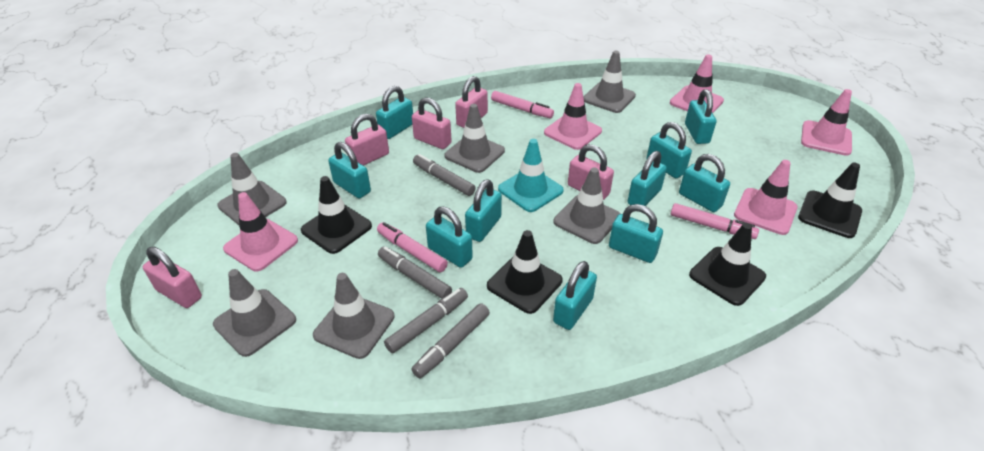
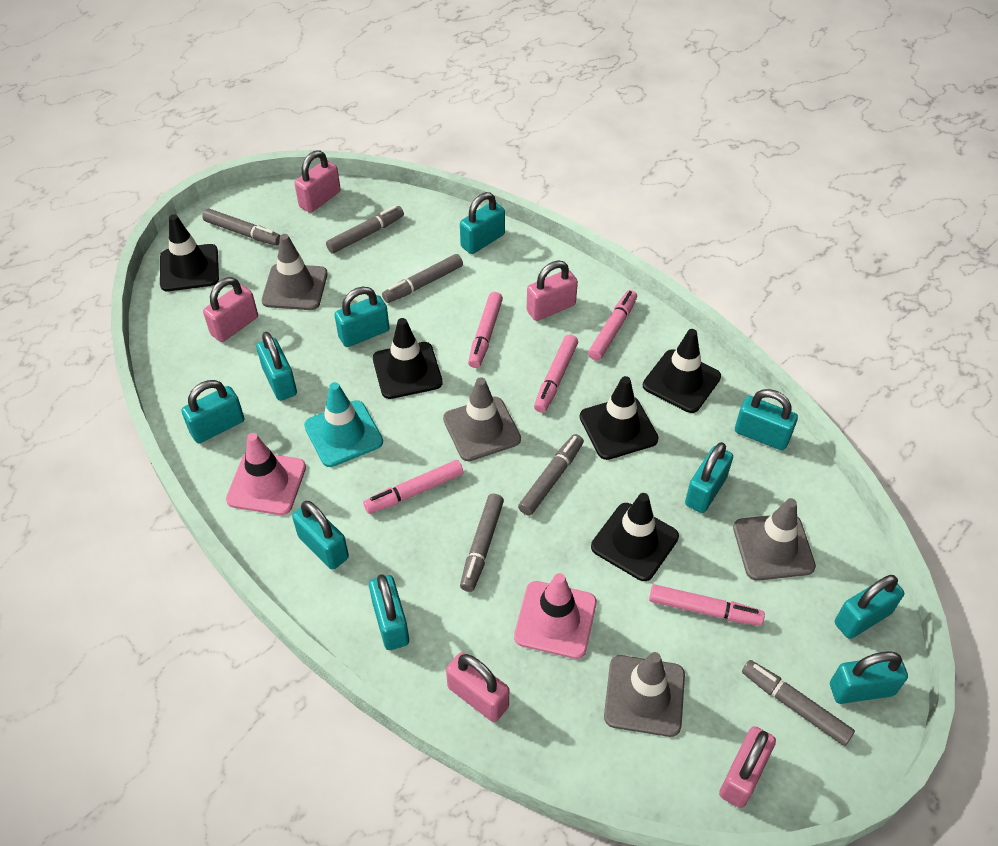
black traffic cone: [301,176,372,254] [487,230,562,314] [689,223,766,306] [798,163,862,238] = 4 -> [160,214,219,291] [373,318,443,399] [580,376,659,460] [591,493,679,581] [643,329,721,413] = 5
grey marker: [378,246,452,299] [384,288,468,353] [411,303,490,378] [413,154,476,196] = 4 -> [202,209,280,246] [326,206,404,253] [382,254,463,303] [460,494,504,592] [518,434,584,516] [742,660,855,746] = 6
grey traffic cone: [213,269,296,357] [217,153,287,225] [313,273,395,359] [445,104,505,173] [553,167,620,244] [583,51,636,113] = 6 -> [262,234,328,310] [443,377,521,461] [604,652,685,737] [733,498,816,581] = 4
pink marker: [377,222,448,272] [491,91,554,118] [671,203,759,239] = 3 -> [363,460,464,514] [468,292,503,368] [534,334,578,413] [588,290,637,361] [649,584,765,626] = 5
pink traffic cone: [223,192,298,271] [544,83,602,150] [670,54,724,113] [734,160,798,235] [801,89,852,156] = 5 -> [226,433,306,515] [514,573,597,659] = 2

